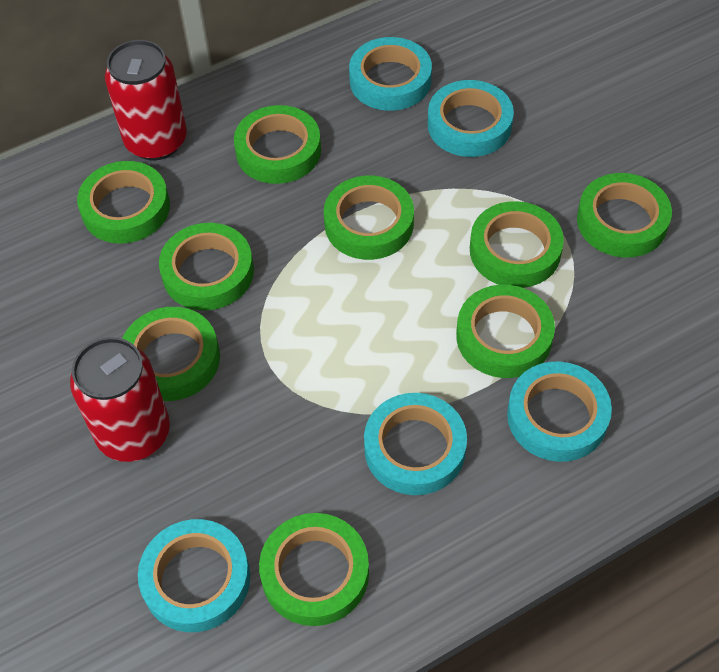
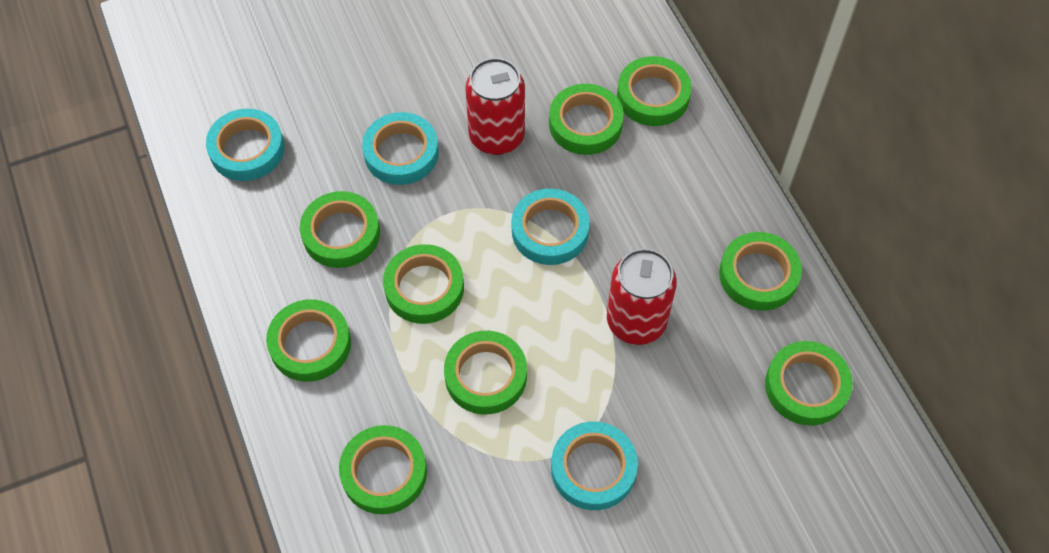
turquoise tape: [138,519,250,632] [349,37,432,111] [364,393,467,495] [428,80,514,157] [507,362,612,462] = 5 -> [206,109,285,181] [362,112,439,185] [512,188,590,265] [551,422,638,510] = 4

